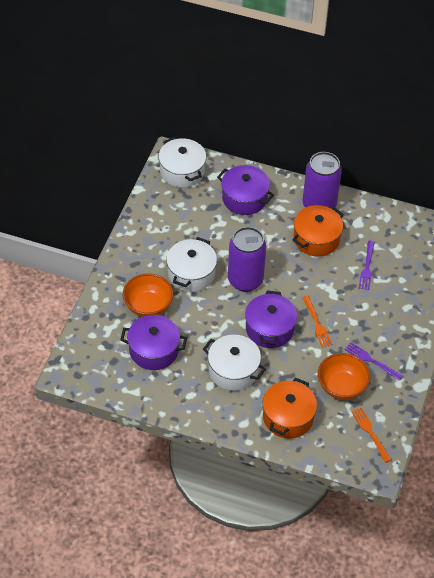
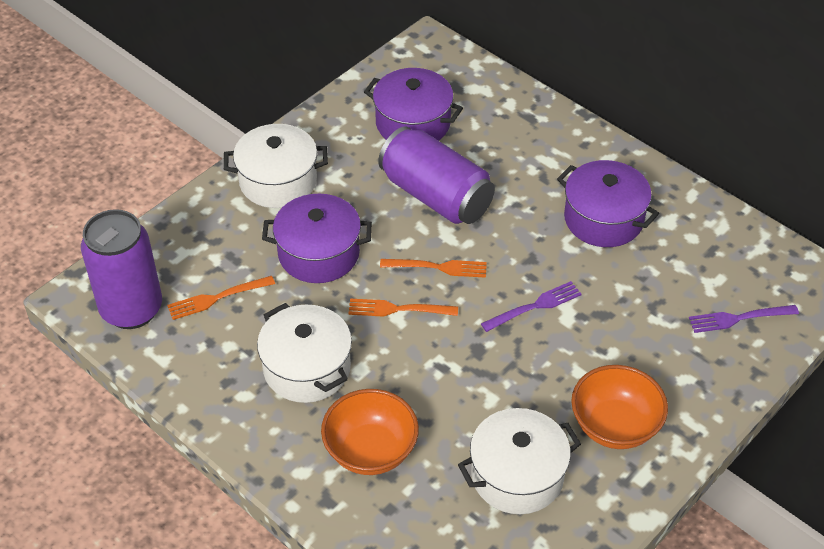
orange fork: [302,296,333,348] [351,407,391,463] = 2 -> [167,276,275,320] [348,299,458,317] [380,259,487,278] = 3
orange pot: [262,378,317,438] [292,205,344,257] = 2 -> none = 0

